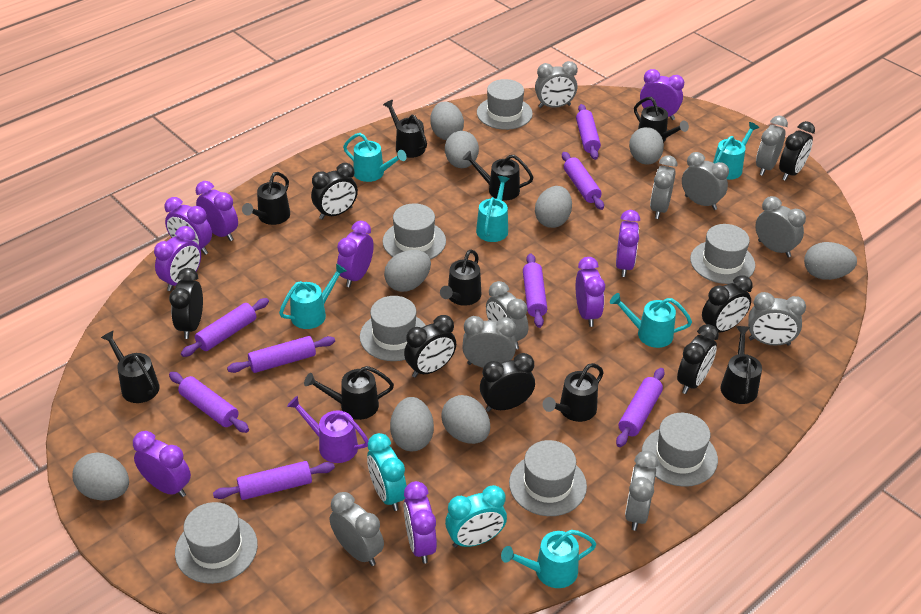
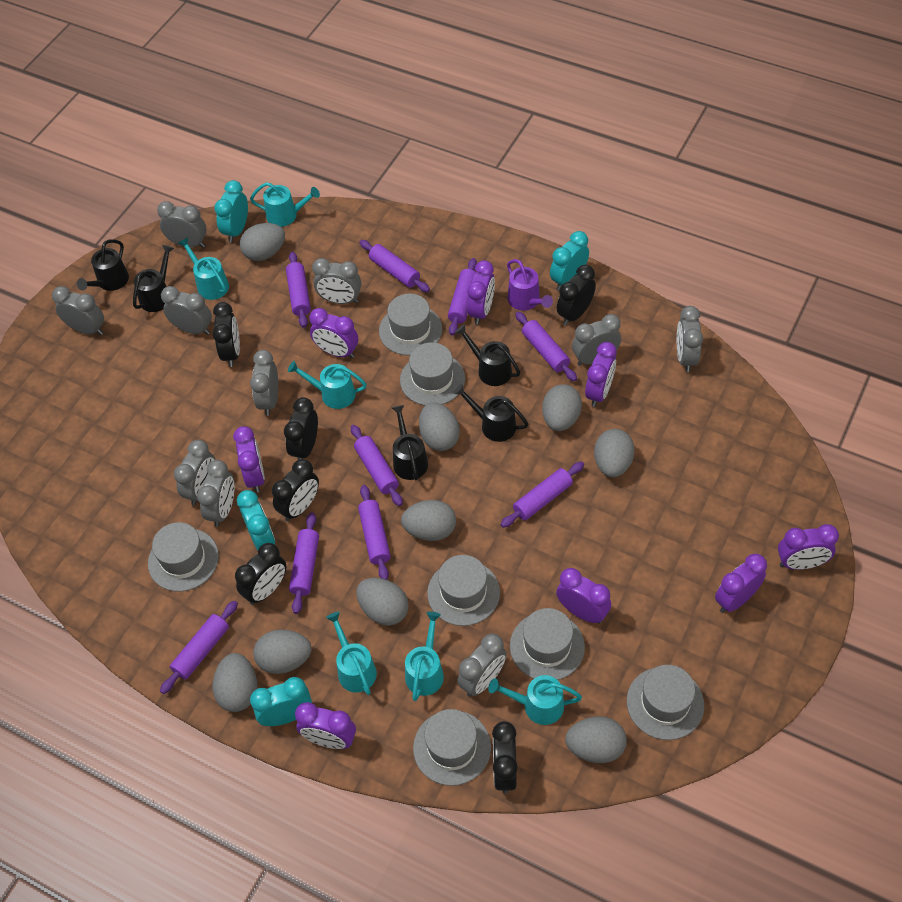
black clock: [169,268,203,339] [311,163,358,220] [404,315,456,378] [480,353,535,412] [677,324,719,394] [702,275,753,332] [779,121,815,181] = 7 -> [212,302,240,367] [235,543,286,605] [272,459,319,522] [284,397,318,460] [492,721,518,793] [557,265,596,325] = 6
black watering can: [101,331,159,403] [242,172,290,225] [304,366,394,420] [383,100,427,158] [440,250,481,306] [462,151,534,201] [543,363,604,422] [634,97,689,143] [720,326,762,404] = 9 -> [77,239,129,291] [133,245,174,312] [392,405,428,480] [453,384,528,442] [455,324,520,386] = 5
purple clock: [133,431,191,497] [154,226,201,291] [164,197,212,255] [196,181,238,241] [337,221,374,287] [404,481,437,564] [576,257,605,327] [616,210,640,277] [640,69,684,120] = 9 -> [233,426,265,493] [295,702,356,749] [309,308,358,358] [467,260,495,325] [556,568,611,624] [585,342,617,407] [715,553,767,613] [778,524,839,570] = 8
purple rolling pin: [169,372,249,433] [181,298,269,357] [213,461,335,500] [227,336,335,373] [523,253,547,328] [562,152,604,210] [576,104,601,160] [616,368,665,447] = 8 -> [160,601,238,694] [286,252,311,328] [289,512,319,614] [351,425,403,506] [358,485,391,580] [359,240,430,292] [448,258,477,336] [501,462,584,528] [516,312,577,381] = 9
turquoise clock: [367,433,407,511] [445,485,507,548] = 2 -> [214,180,248,242] [237,490,275,550] [250,677,312,726] [550,231,589,291] = 4

